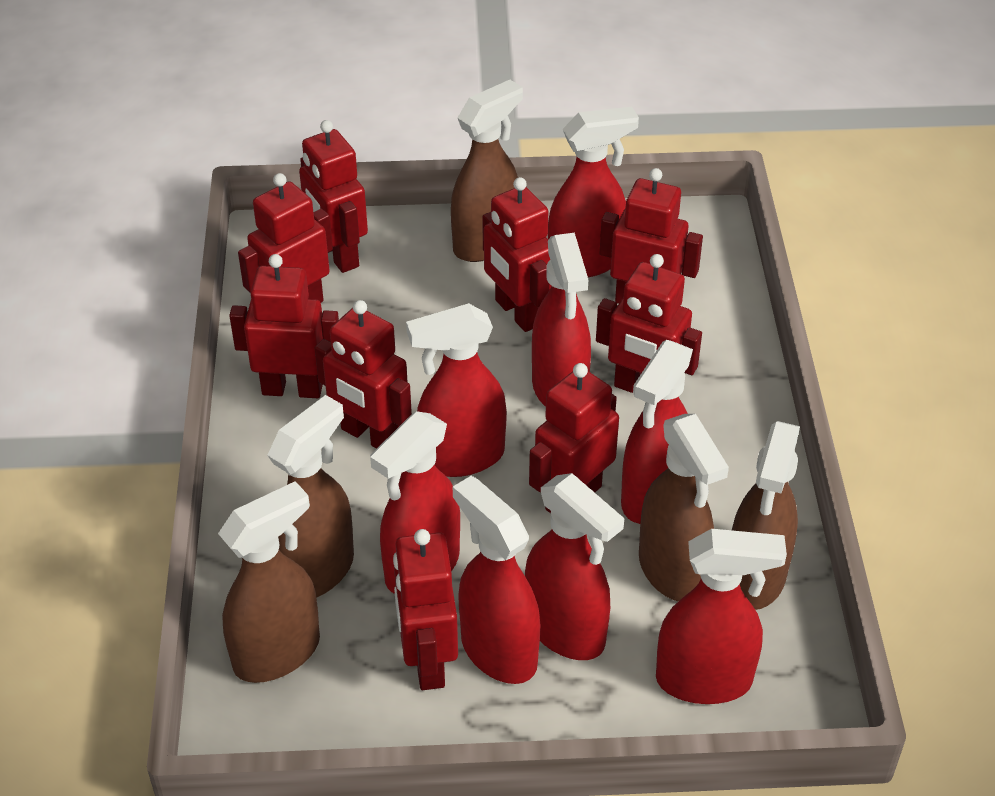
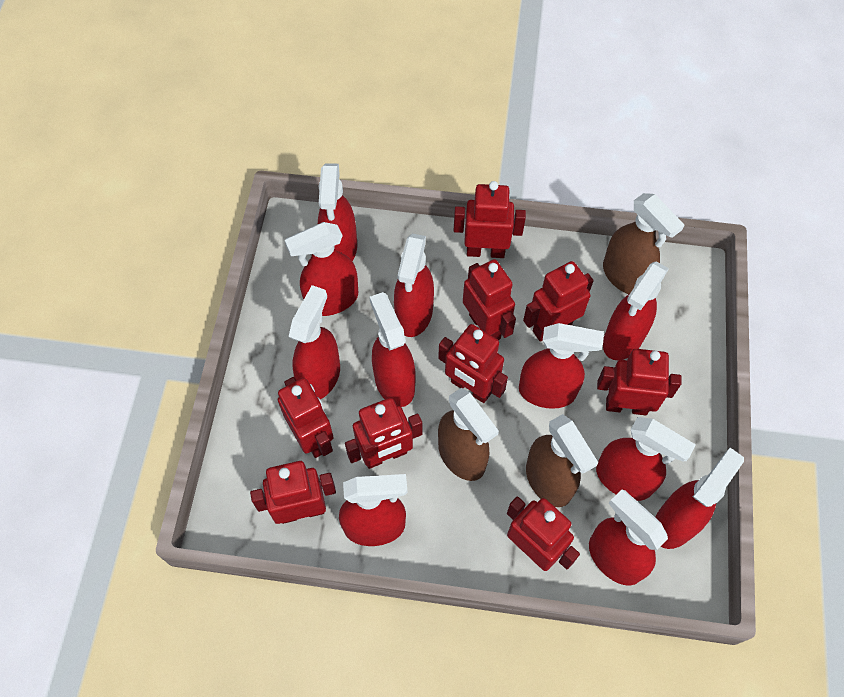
brown spray bottle: [218,481,320,683] [267,395,354,598] [451,80,523,262] [639,414,729,601] [732,421,800,610] = 5 -> [438,388,499,481] [526,414,598,507] [603,193,684,294] = 3
red spray bottle: [370,411,460,594] [406,303,507,477] [453,476,541,684] [525,473,624,660] [532,233,591,407] [548,107,639,277] [621,340,693,524] [656,529,787,704] = 8 -> [285,222,358,316] [289,285,340,399] [318,163,357,261] [339,474,408,546] [370,292,415,407] [394,234,434,337] [519,323,604,409] [589,490,668,586] [596,417,696,501] [603,261,669,360] [655,448,744,549] = 11

